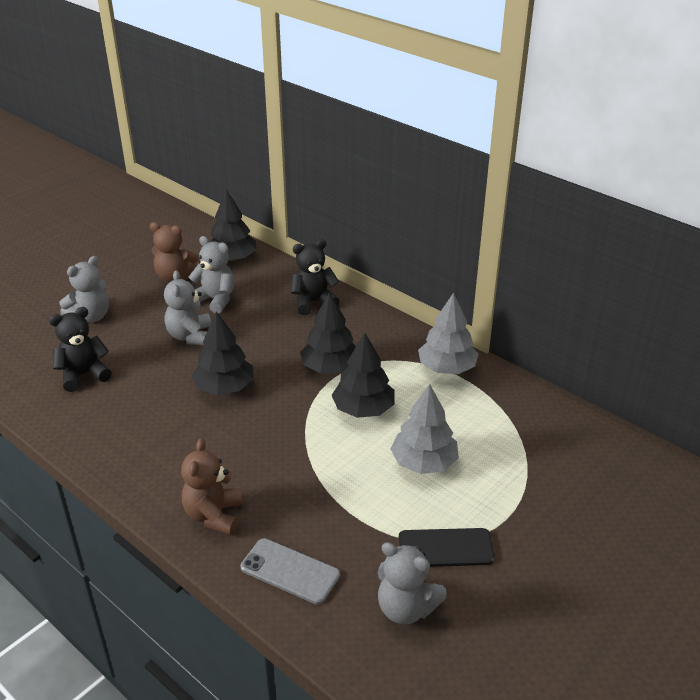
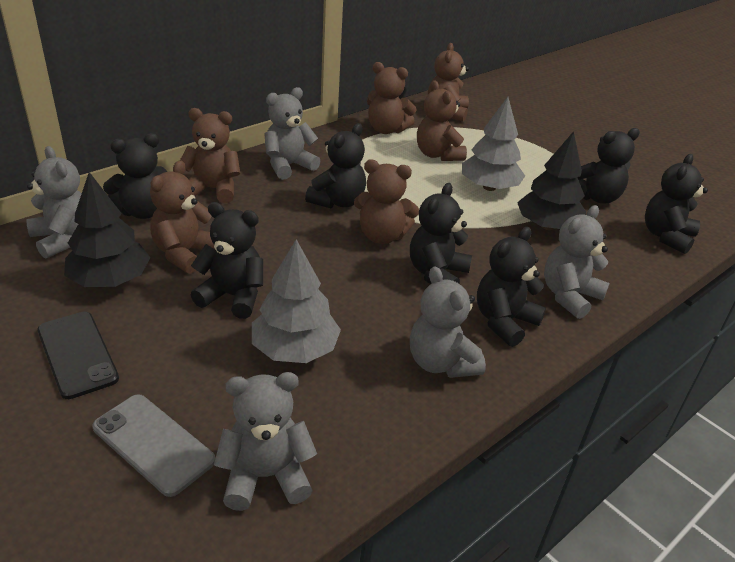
black teddy bear: [49,307,112,392] [291,239,340,315] = 2 -> [103,133,168,219] [191,202,263,319] [305,123,366,209] [410,183,472,284] [477,227,546,347] [577,128,640,204] [645,154,708,254] = 7
black tree: [191,311,253,395] [210,189,256,262] [300,292,356,373] [331,332,395,418] = 4 -> [64,172,150,287] [517,131,586,230] = 2
brown teddy bear: [150,222,199,282] [181,438,242,535] = 2 -> [150,161,215,273] [180,108,241,203] [354,159,419,244] [367,62,417,134] [417,80,467,161] [428,43,469,122] = 6
grey teddy bear: [59,256,109,322] [164,270,211,345] [189,236,234,314] [378,542,447,625] = 4 -> [26,146,82,259] [214,372,317,511] [264,87,320,180] [410,267,486,378] [544,205,610,319] = 5

